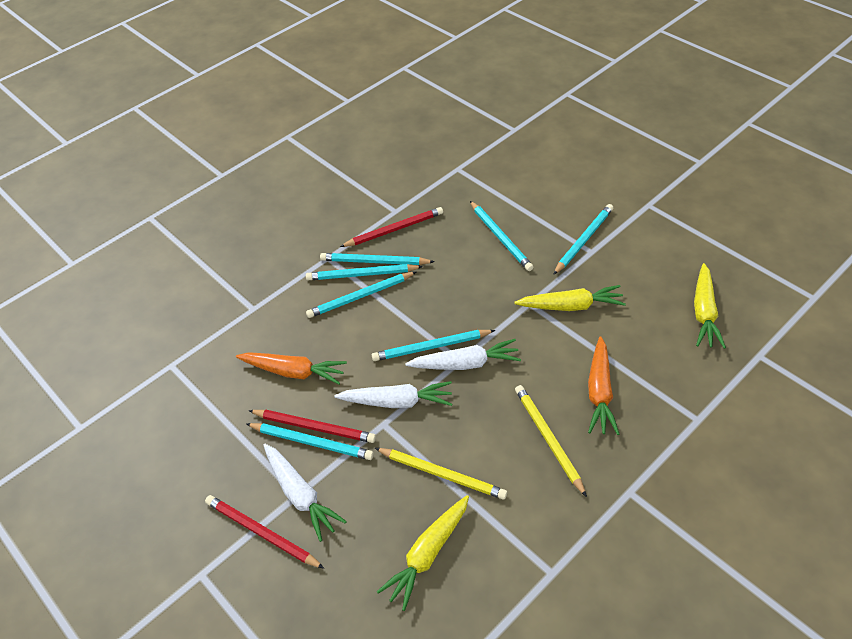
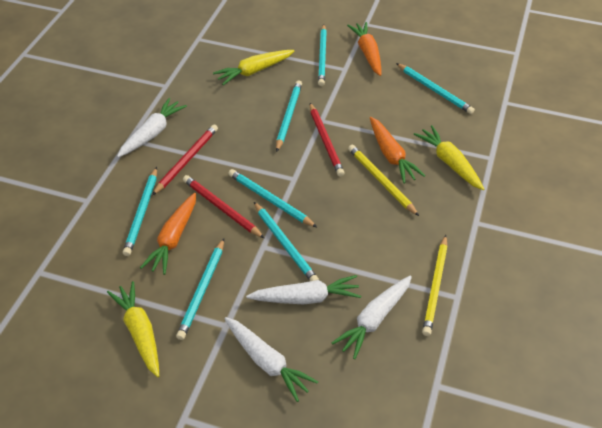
orange carrot: [236,352,347,384] [588,337,619,435] = 2 -> [140,193,196,275] [347,22,381,76] [370,117,425,183] = 3
white carrot: [263,444,347,542] [334,381,452,408] [405,339,521,370] = 3 -> [117,98,187,158] [224,317,318,402] [246,275,361,304] [332,276,412,359] = 4

